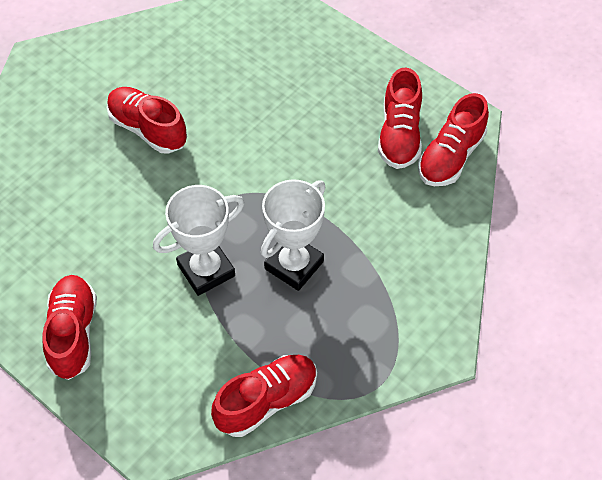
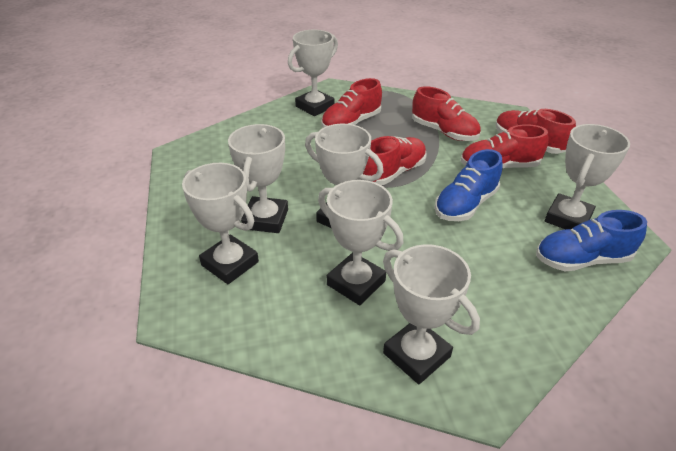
blue shoe: none = 0 -> [434,149,503,221] [536,210,647,271] = 2
white trophy: [153,185,244,296] [261,179,325,291] = 2 -> [182,163,259,284] [228,124,288,233] [288,30,338,116] [305,124,383,228] [318,180,404,305] [383,244,480,384] [545,124,630,229] = 7

